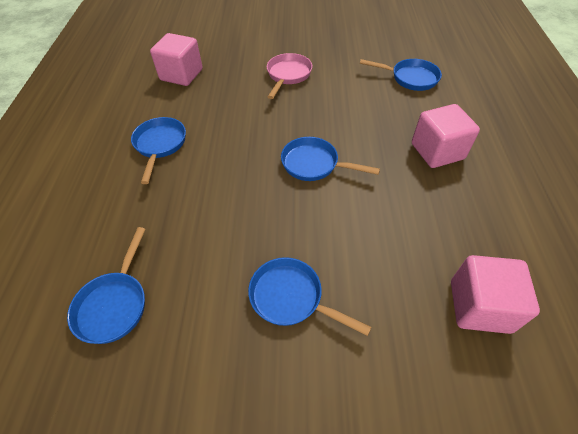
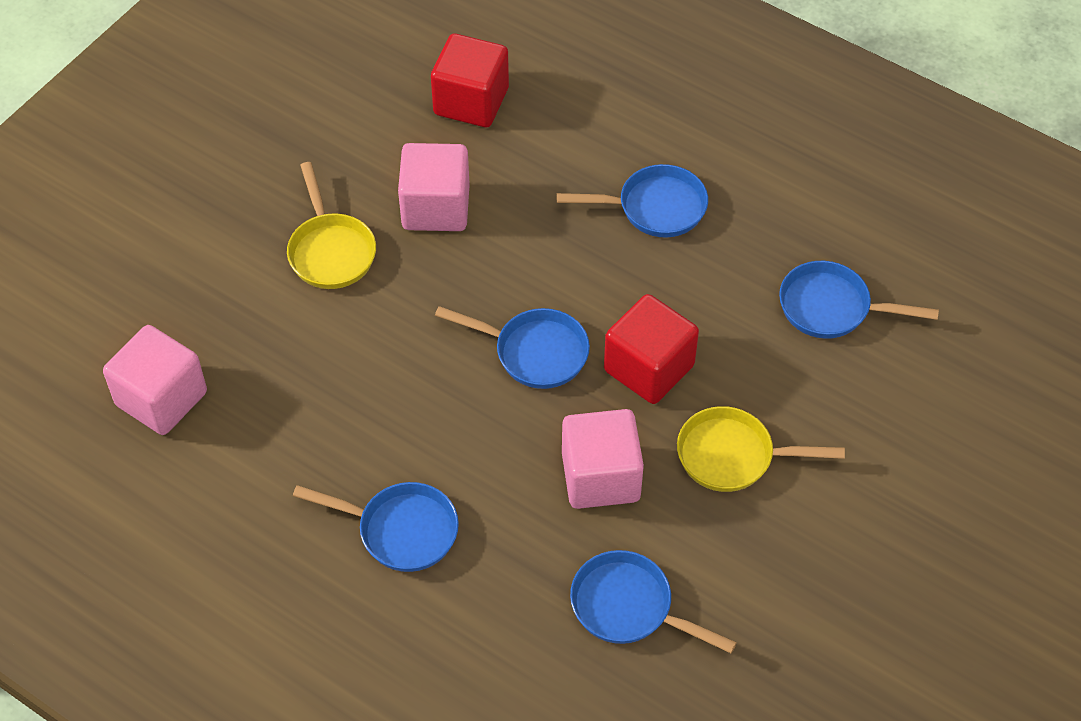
pink pan: [267,53,312,99] = 1 -> none = 0
red cube: none = 0 -> [431,33,509,127] [604,294,699,404] = 2
yellow pan: none = 0 -> [287,162,376,289] [677,406,845,492] = 2

